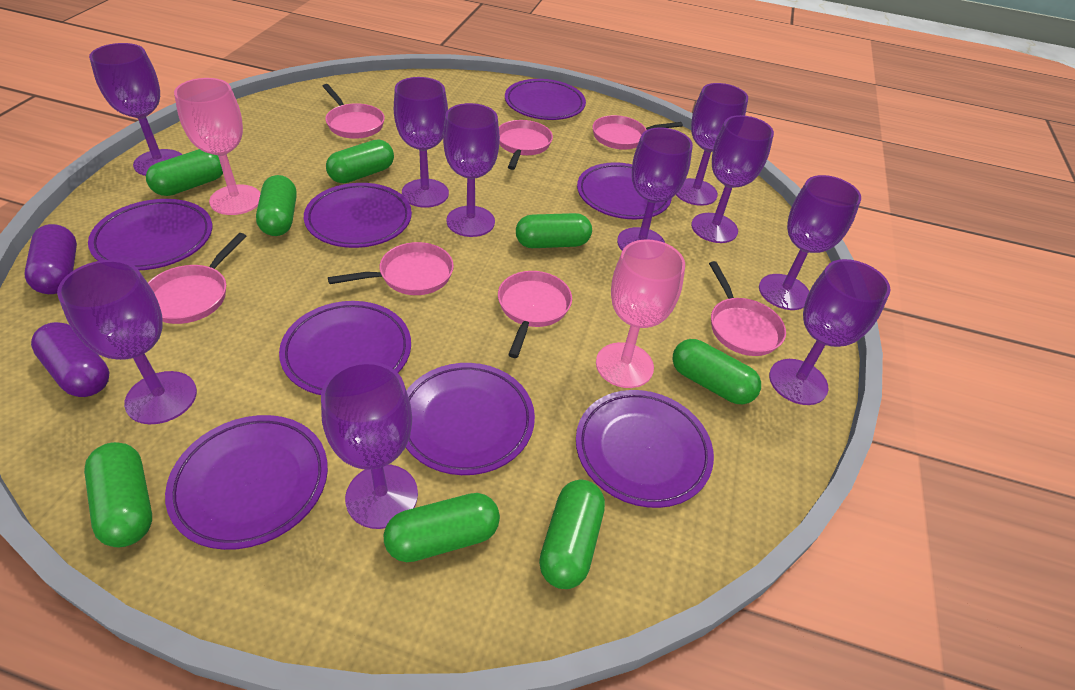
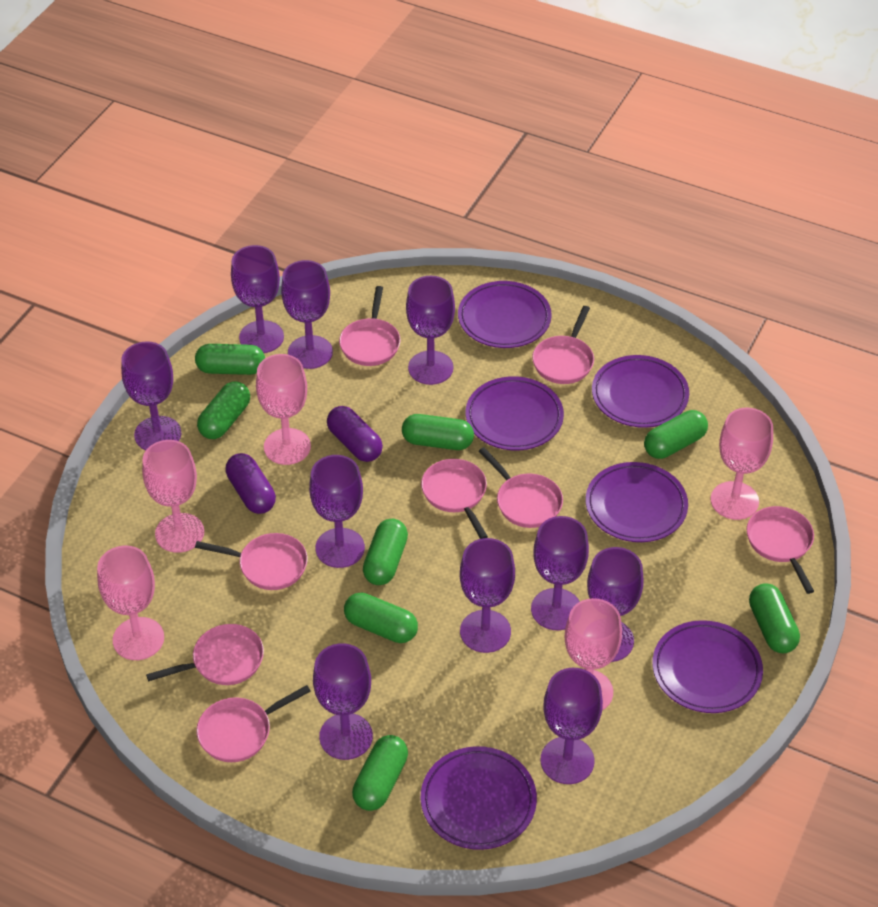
pink goblet: [174,78,261,215] [596,239,685,388] = 2 -> [97,546,164,660] [142,440,204,553] [256,354,311,465] [565,598,622,710] [710,408,773,520] = 5
pink pan: [148,233,246,324] [322,84,385,139] [328,242,454,295] [498,271,572,358] [499,120,553,170] [593,115,683,150] [709,261,786,356] = 7 -> [146,624,264,685] [195,533,308,590] [196,685,311,762] [339,286,400,366] [421,459,488,539] [479,447,563,528] [532,306,594,384] [747,506,814,594] = 8
purple plate: [88,199,212,270] [165,415,328,550] [279,301,411,395] [304,183,412,248] [405,363,535,475] [505,79,586,120] [576,390,714,508] [577,162,672,219] = 8 -> [421,746,537,850] [458,281,552,348] [466,376,564,450] [586,462,688,542] [592,355,689,428] [652,620,763,713] = 6

